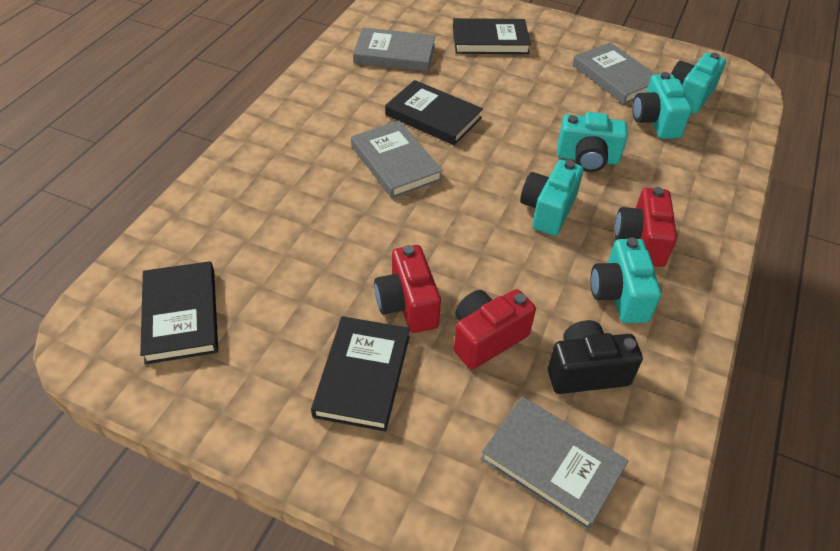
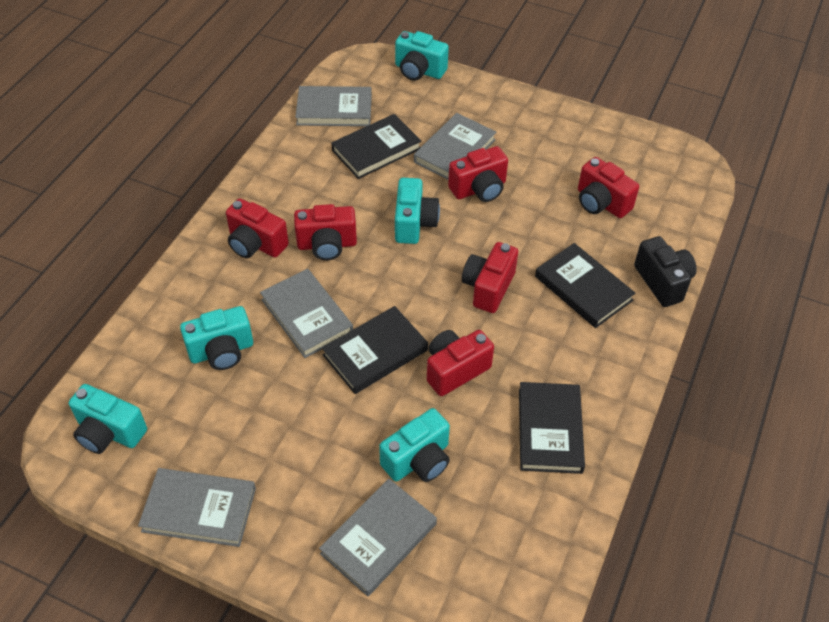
grey book: [351,121,443,199] [353,27,435,71] [480,397,628,530] [572,42,655,104] = 4 -> [138,468,256,547] [260,269,353,358] [295,86,372,126] [319,479,437,596] [414,113,496,180] = 5
red camera: [374,245,441,333] [454,289,536,370] [614,187,677,267] = 3 -> [226,198,289,258] [294,204,357,260] [427,330,494,396] [448,146,508,202] [462,242,518,313] [578,157,639,218] = 6

